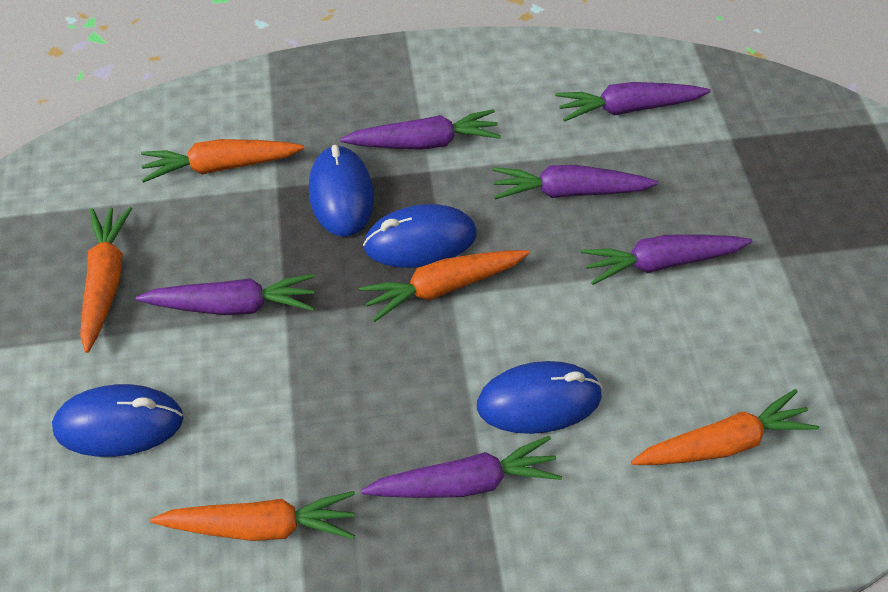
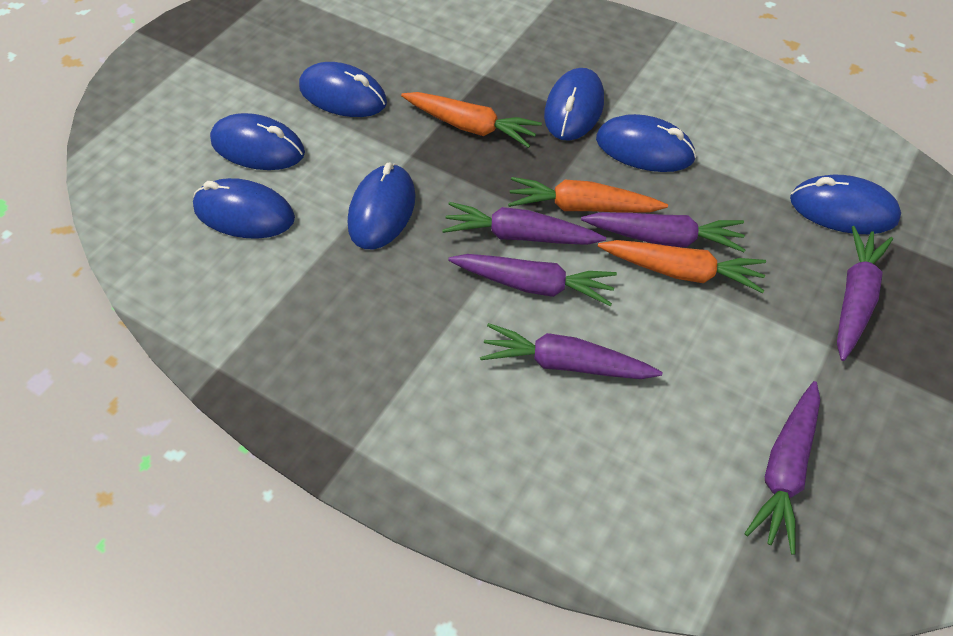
blue mouse: [52,384,183,457] [309,145,374,237] [363,204,477,268] [477,361,603,434] = 4 -> [193,178,295,239] [210,113,305,170] [299,62,387,117] [348,163,416,249] [544,68,604,141] [596,114,696,172] [790,175,901,234] = 7
orange carrot: [80,207,132,353] [141,139,305,183] [150,491,355,541] [359,250,530,322] [631,389,819,465] = 5 -> [401,92,542,148] [508,177,668,213] [598,240,766,293] = 3

